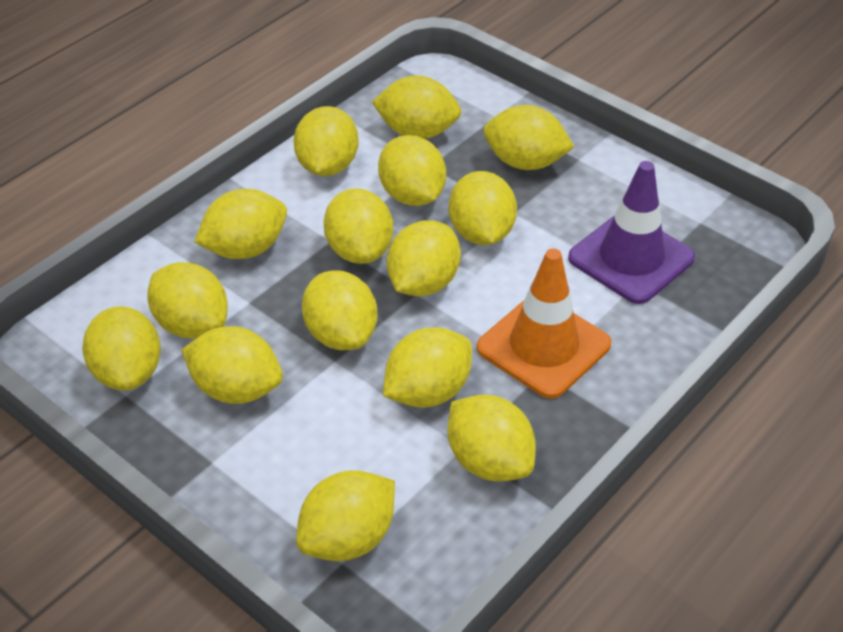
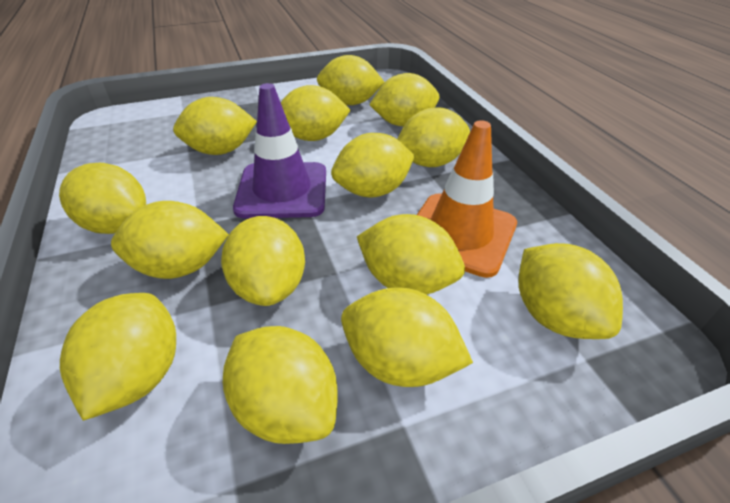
yellow lemon: [82,306,161,391] [147,262,228,339] [181,326,283,404] [194,189,287,259] [294,106,359,176] [296,470,395,561] [302,270,377,350] [324,188,393,264] [372,75,461,139] [378,135,446,206] [383,327,472,408] [387,221,461,296] [448,395,536,481] [449,171,517,245] [483,105,574,170] = 15 -> [59,163,146,234] [60,293,176,421] [111,201,229,279] [173,97,257,155] [221,216,305,306] [223,326,337,444] [281,85,351,141] [317,55,385,105] [331,133,415,197] [341,287,473,387] [357,214,465,295] [369,73,439,127] [397,107,470,167] [519,243,623,339] = 14

